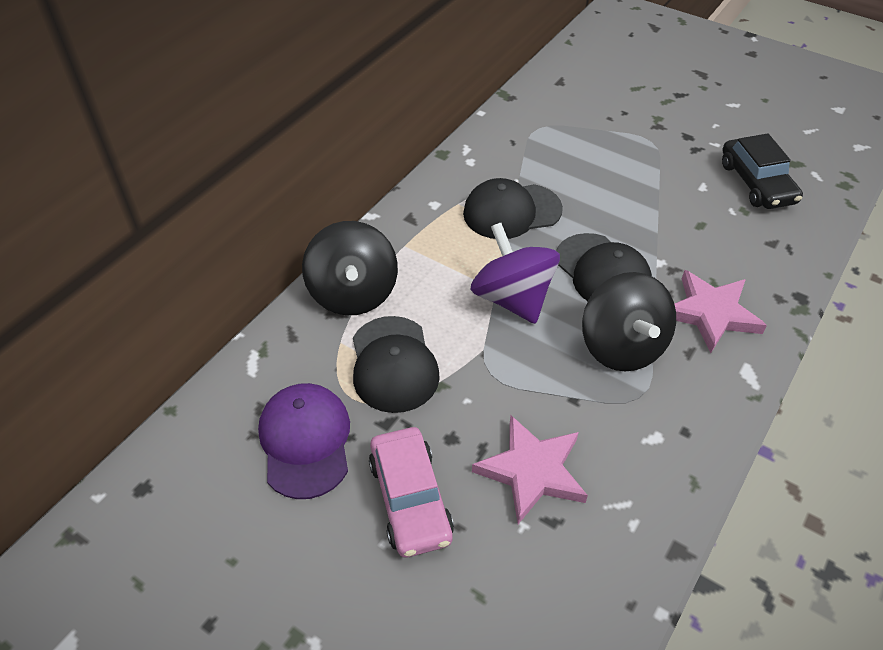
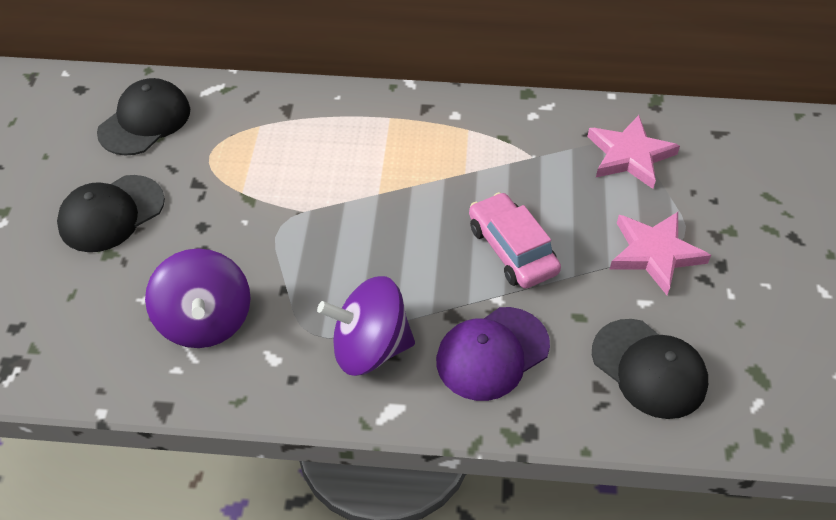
black car: [722,134,803,209] = 1 -> none = 0
black spinning top: [302,221,398,315] [582,272,676,371] = 2 -> none = 0
purple spinning top: [470,223,560,324] = 1 -> [145,248,251,348] [317,276,415,376] = 2

